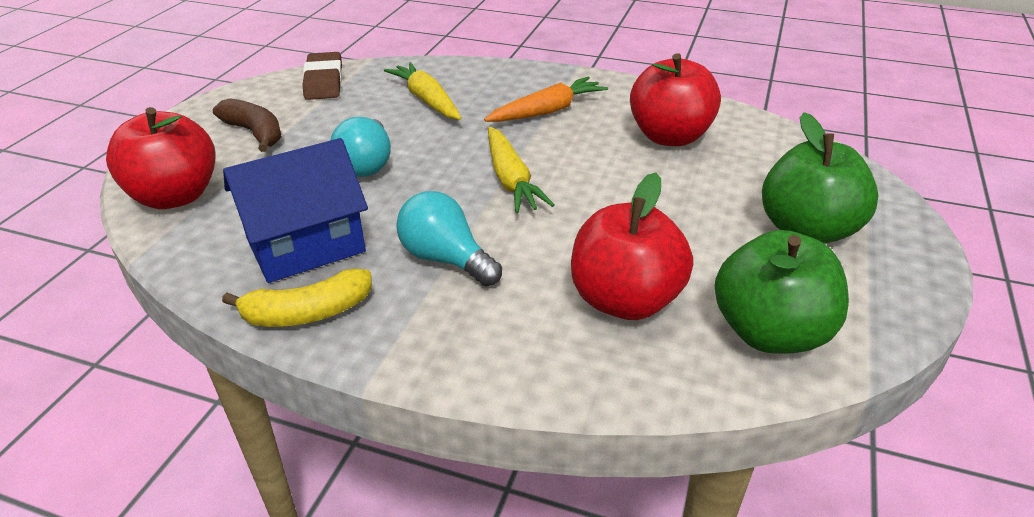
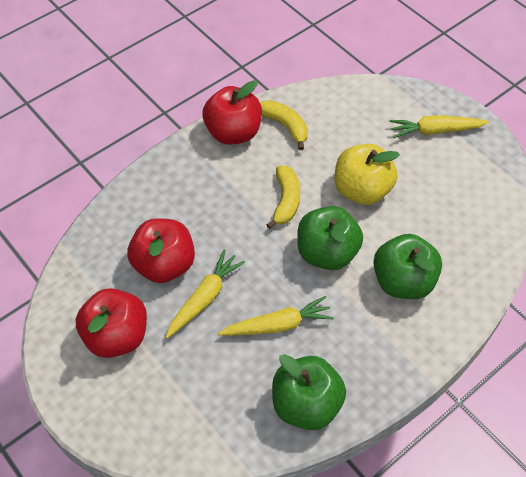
blue house: [223,138,368,283] = 1 -> none = 0
brown banana: [213,98,282,152] = 1 -> none = 0
brown eraser: [302,52,342,100] = 1 -> none = 0
green apple: [715,230,849,354] [762,112,878,244] = 2 -> [272,354,346,430] [297,206,363,270] [373,234,442,299] = 3
orange carrot: [484,77,608,122] = 1 -> none = 0
turquoise light bulb: [330,117,391,177] [396,191,502,286] = 2 -> none = 0
yellow apple: none = 0 -> [334,144,400,205] = 1
yellow banana: [222,269,372,327] = 1 -> [260,100,308,150] [267,166,300,229] = 2
yellow carrot: [384,62,461,120] [488,127,554,213] = 2 -> [166,249,245,338] [218,296,334,336] [389,115,489,138] = 3

